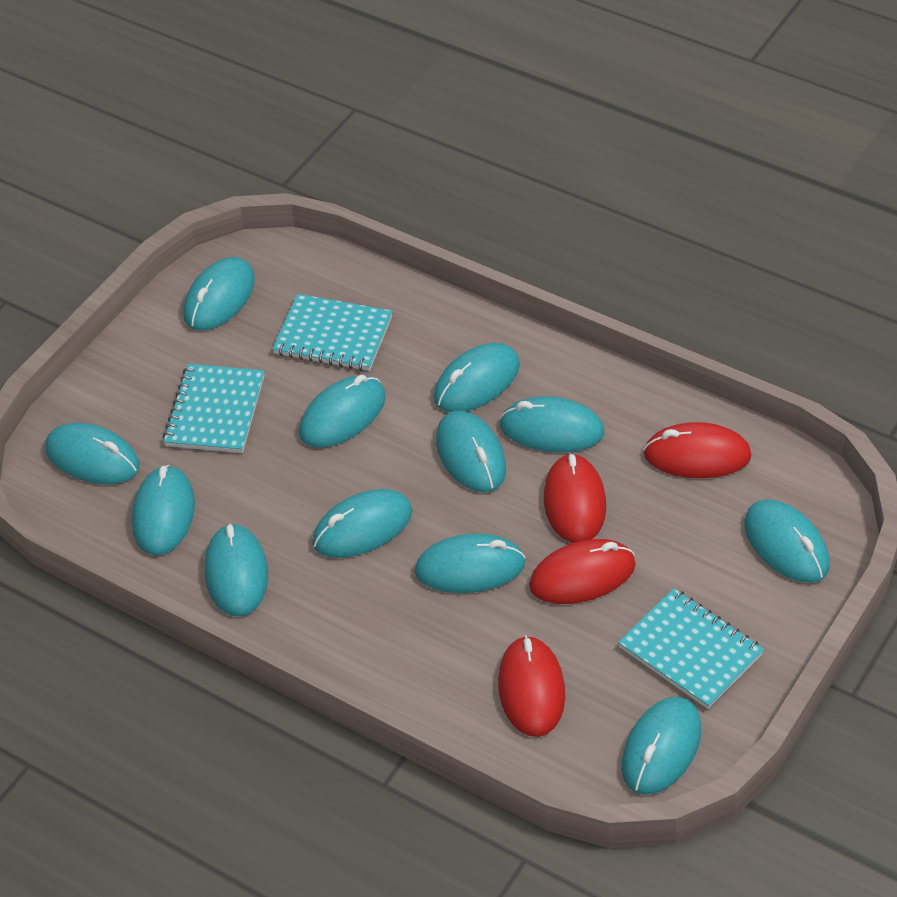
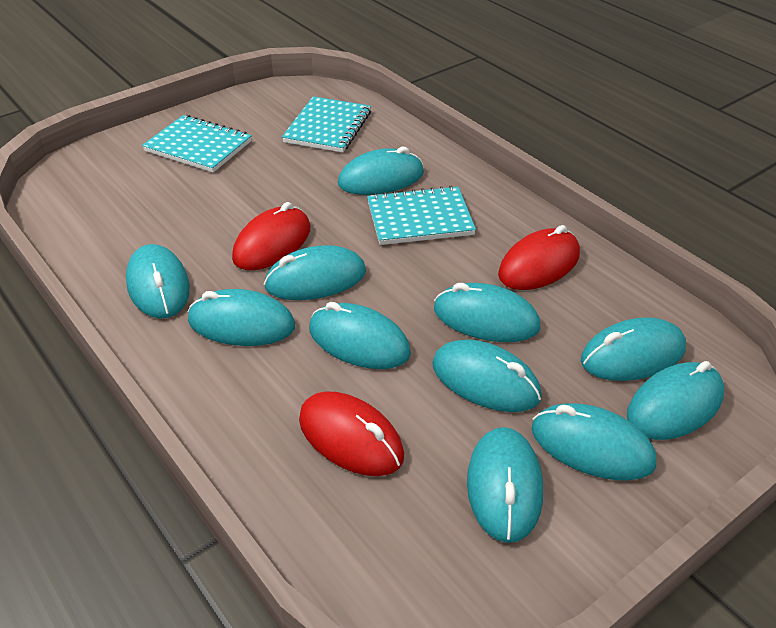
red mouse: [498,635,565,737] [529,539,636,604] [544,453,606,543] [643,422,752,478] = 4 -> [232,202,311,270] [299,391,404,476] [498,225,580,290] = 3
turquoise mouse: [46,423,140,484] [132,465,195,555] [183,257,255,331] [205,523,268,616] [299,375,386,448] [313,489,412,558] [415,534,526,593] [434,343,520,412] [436,410,506,492] [499,396,604,452] [622,697,701,795] [744,500,830,583] = 12 -> [126,244,190,319] [188,289,295,346] [264,245,366,300] [309,302,411,369] [338,147,424,195] [432,340,542,412] [434,283,540,342] [467,427,543,543] [531,403,656,481] [581,317,686,381] [627,361,724,440] = 11

